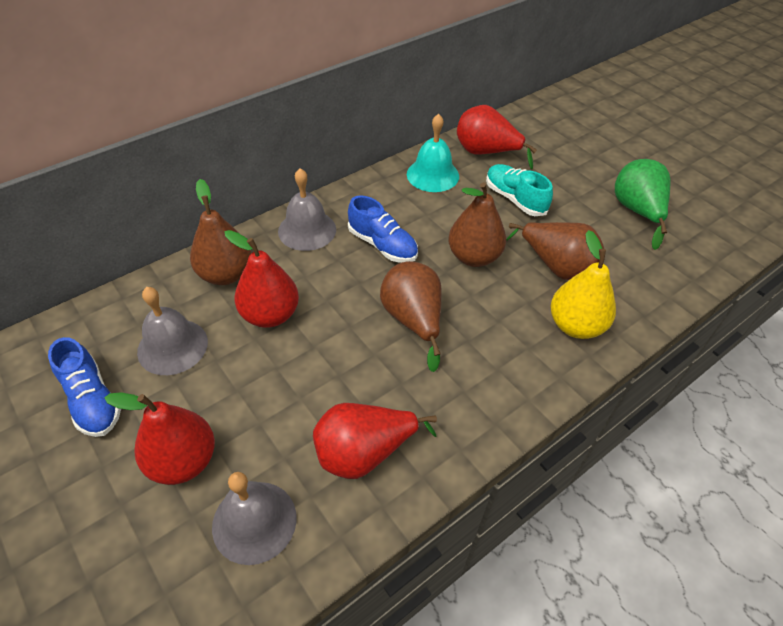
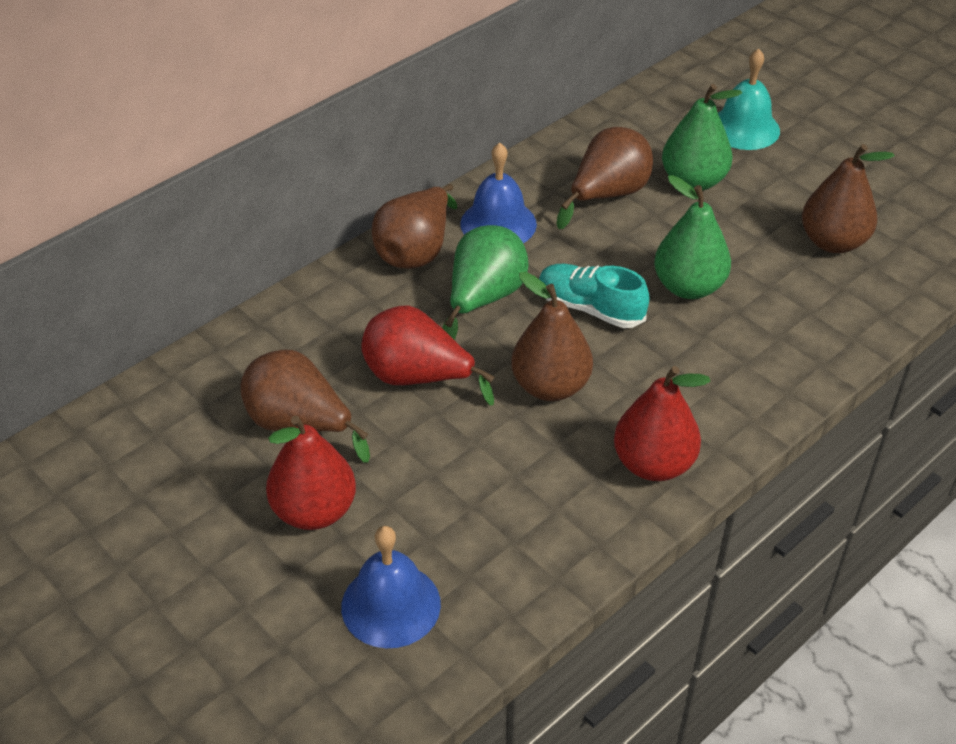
blue bell: none = 0 -> [341,526,441,648] [460,142,537,243] = 2
blue shoe: [48,337,121,437] [348,195,418,263] = 2 -> none = 0
brown pear: [190,179,251,285] [380,261,442,372] [448,182,506,267] [506,222,604,280] = 4 -> [240,349,370,463] [372,184,457,269] [511,272,593,401] [556,127,653,229] [802,144,895,253] = 5
green pear: [615,159,671,250] = 1 -> [442,225,529,340] [654,175,731,299] [662,84,742,191] = 3
grey bell: [137,287,208,375] [212,472,297,565] [278,168,336,251] = 3 -> none = 0
red pear: [104,392,215,485] [225,230,299,328] [313,403,437,479] [457,105,537,169] = 4 -> [266,416,356,530] [361,305,494,405] [614,366,710,481] = 3
yellow pear: [551,230,616,339] = 1 -> none = 0

